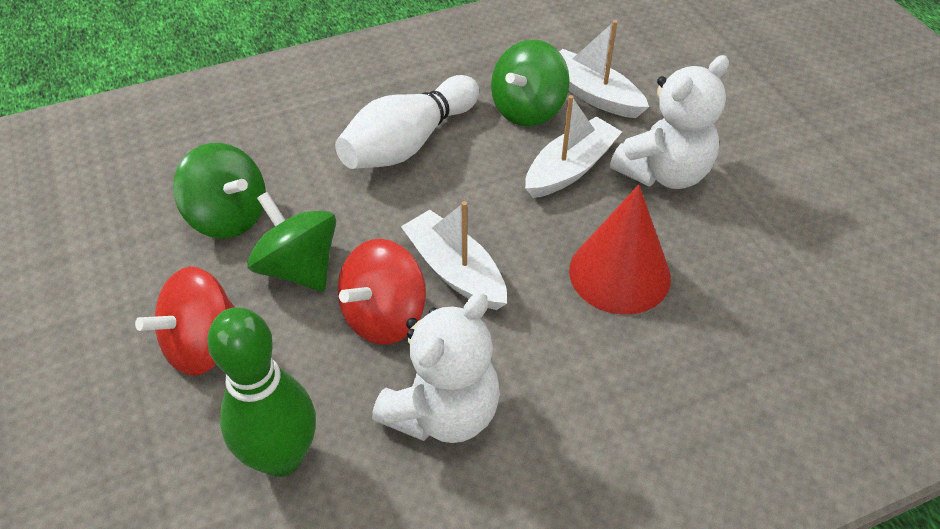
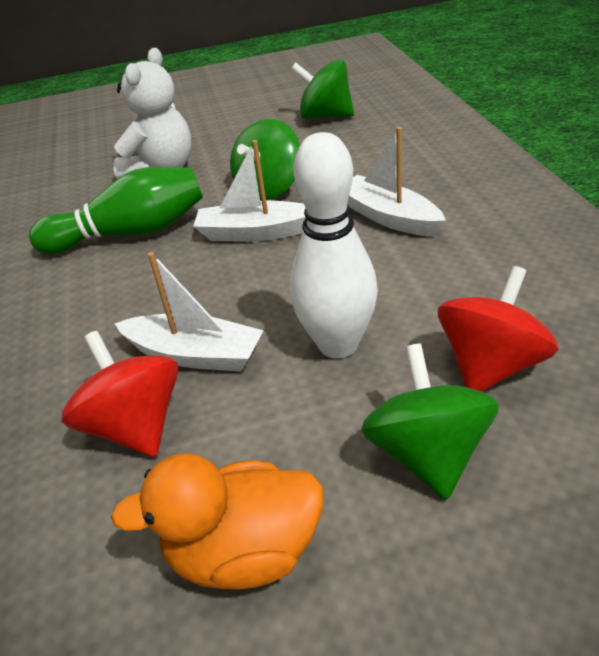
orange duck: none = 0 -> [111,453,324,589] = 1
red cone: [569,185,671,315] = 1 -> none = 0
white teddy bear: [372,293,500,443] [610,55,729,189] = 2 -> [113,48,191,179] = 1

